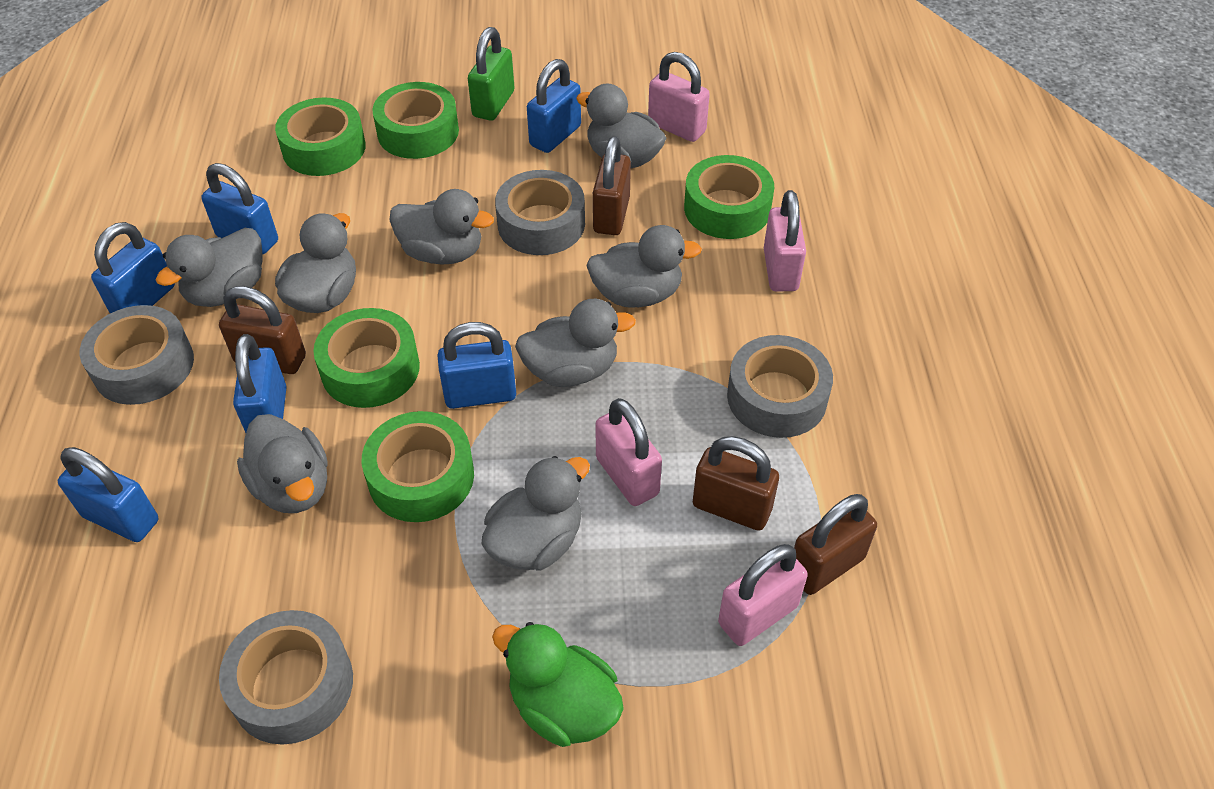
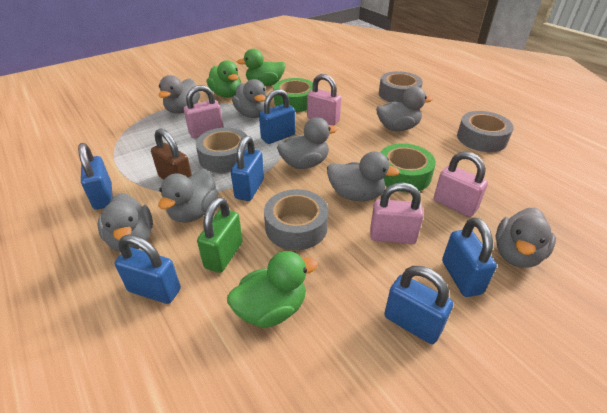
brown padlock: [219,286,306,374] [593,136,631,235] [693,436,779,531] [794,494,877,595] = 4 -> [151,128,192,180] = 1
green duck: [492,622,624,747] = 1 -> [207,60,241,97] [227,251,318,328] [237,49,286,86] = 3
green tape: [275,97,366,176] [313,308,420,408] [362,411,474,522] [373,82,459,159] [684,155,774,239] = 5 -> [274,78,313,112] [380,143,436,192] = 2

